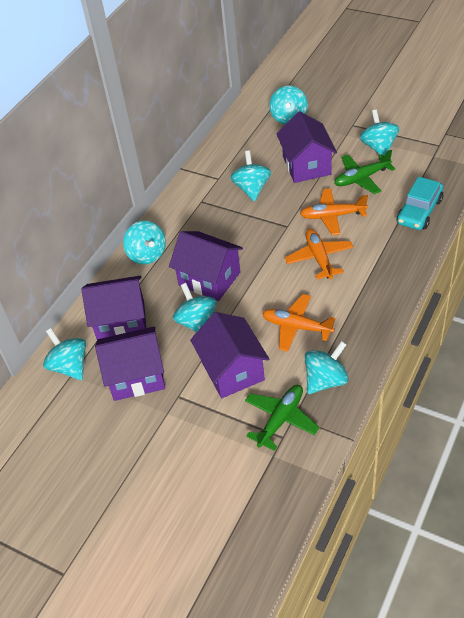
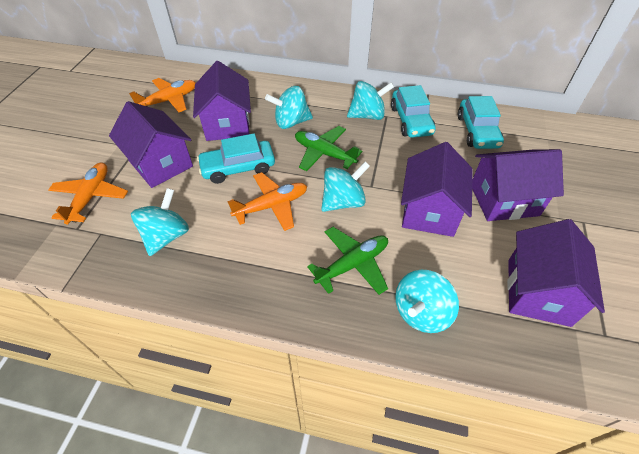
turquoise car: [397,177,443,230] = 1 -> [197,134,275,184] [391,85,436,138] [458,96,504,149] = 3
turquoise spinning top: [43,328,86,380] [123,221,166,265] [173,283,217,333] [231,151,271,202] [269,86,308,125] [305,341,348,394] [360,110,399,156] = 7 -> [131,188,189,256] [265,86,313,129] [321,162,370,212] [347,81,394,120] [395,270,459,333] = 5

